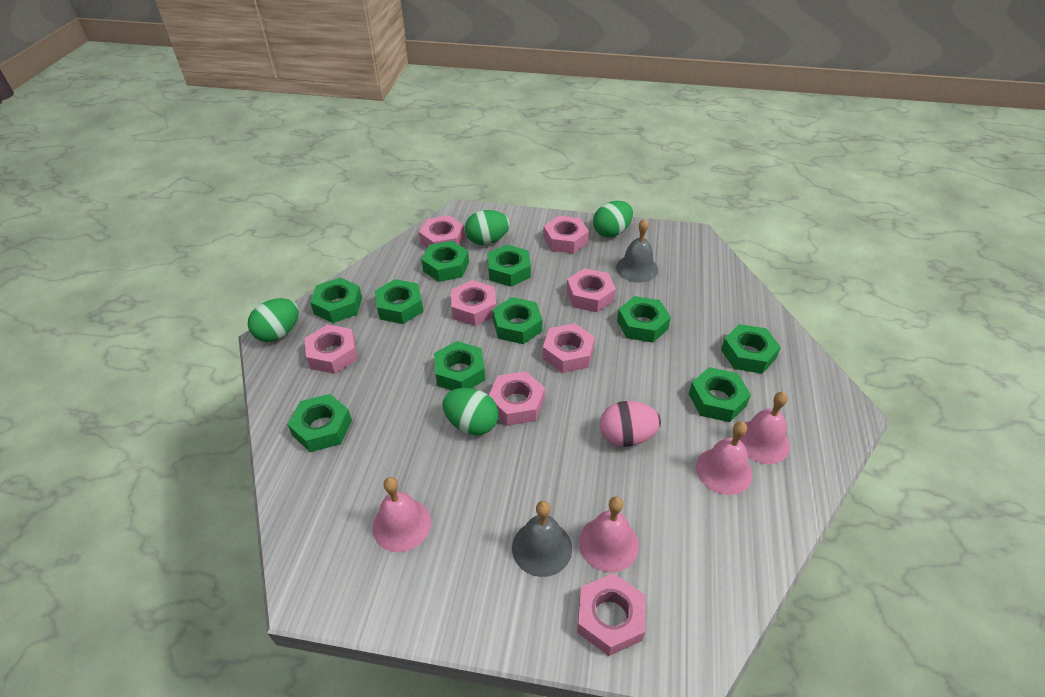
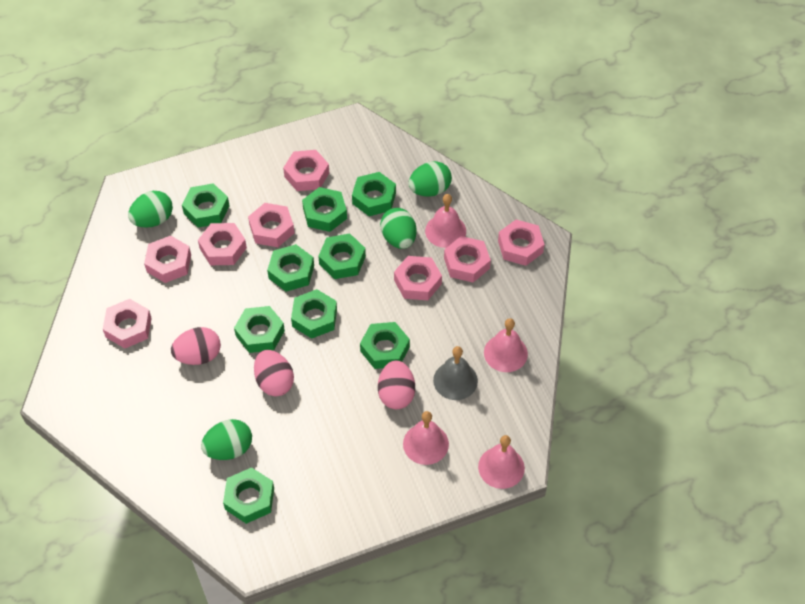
green nut: [287,394,352,452] [310,277,362,323] [375,279,423,324] [421,241,469,282] [434,341,485,390] [487,245,531,287] [493,297,542,344] [617,296,671,343] [689,367,751,422] [721,324,781,374] = 10 -> [182,183,230,228] [223,467,274,524] [234,306,285,353] [267,244,314,292] [291,289,337,339] [302,187,347,232] [318,234,366,279] [352,172,396,216] [360,322,410,369] = 9
grey bell: [512,501,572,577] [616,218,658,283] = 2 -> [433,346,478,400] = 1
pink egg: [600,401,661,447] = 1 -> [171,327,221,365] [254,350,294,396] [378,360,415,409] = 3

